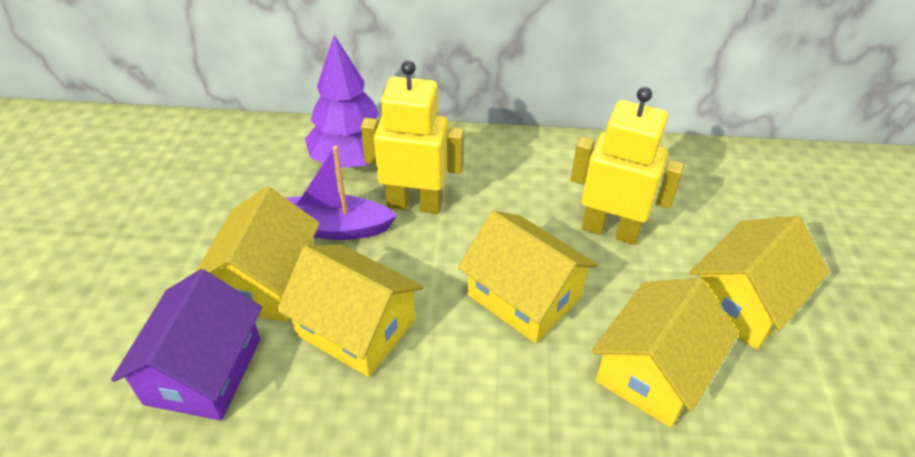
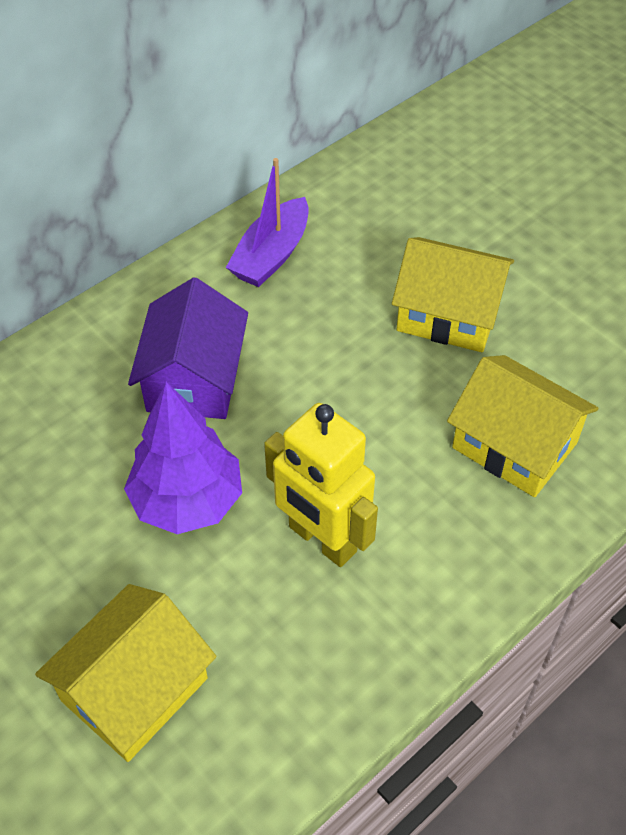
yellow house: [196,187,320,322] [277,245,424,377] [458,211,598,343] [591,278,739,428] [689,216,829,350] = 5 -> [35,584,217,762] [392,237,514,352] [447,355,599,497] = 3
yellow robot: [361,61,464,214] [570,87,685,245] = 2 -> [264,403,378,567] = 1

